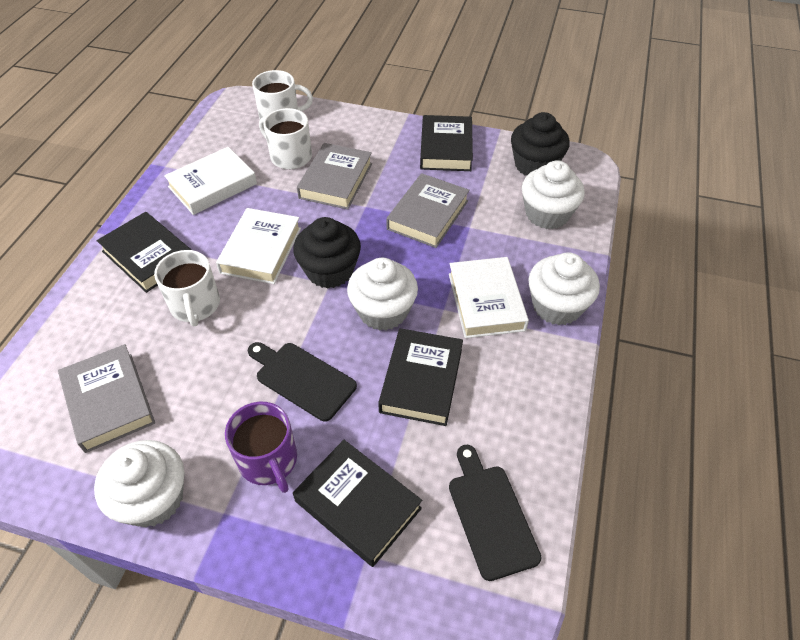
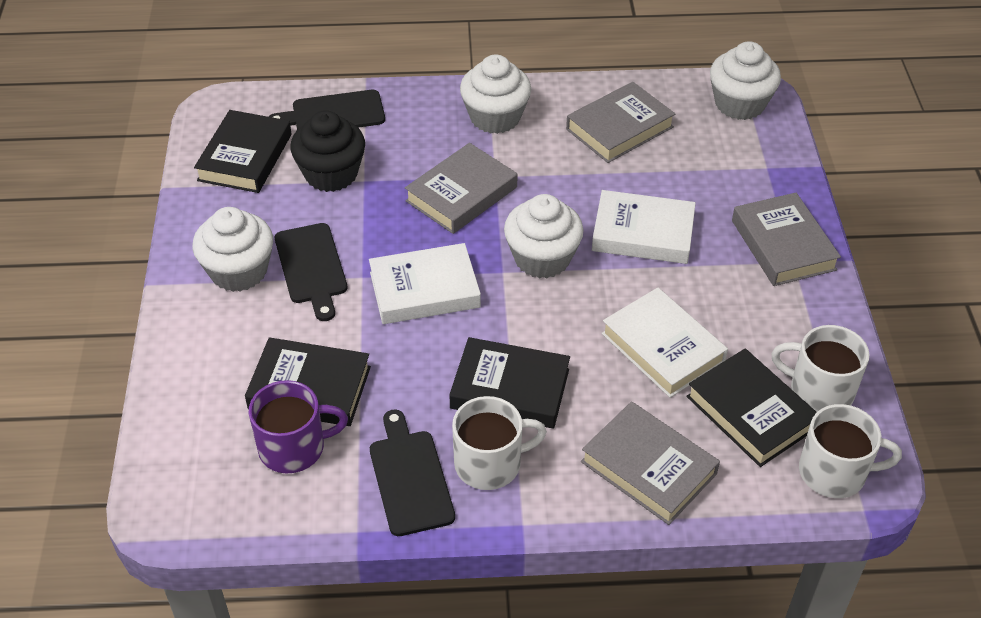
black cupcake: [293,217,361,289] [511,112,570,176] = 2 -> [290,110,365,192] = 1
black cutting board: [248,342,357,422] [449,445,542,581] = 2 -> [269,90,385,130] [275,223,348,321] [370,410,455,536] = 3
grey book: [58,344,155,453] [297,143,372,209] [386,173,469,248] = 3 -> [405,143,518,234] [566,82,675,163] [581,401,720,525] [732,193,841,286] = 4

